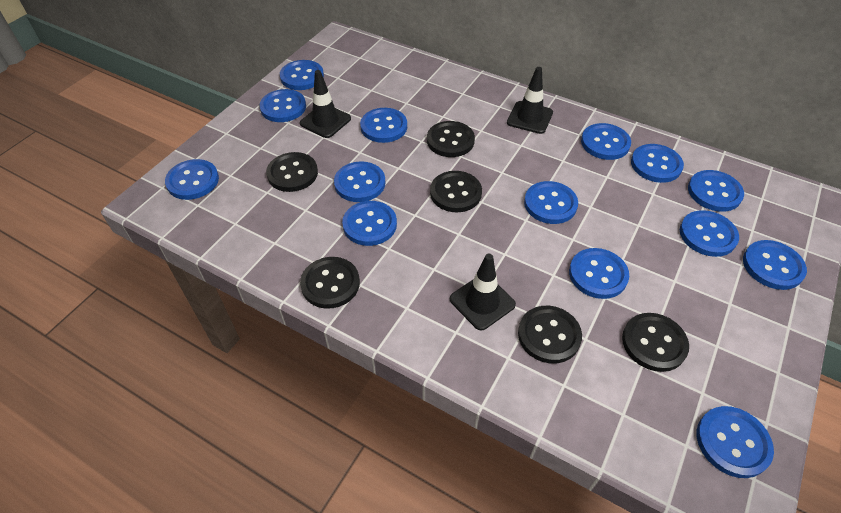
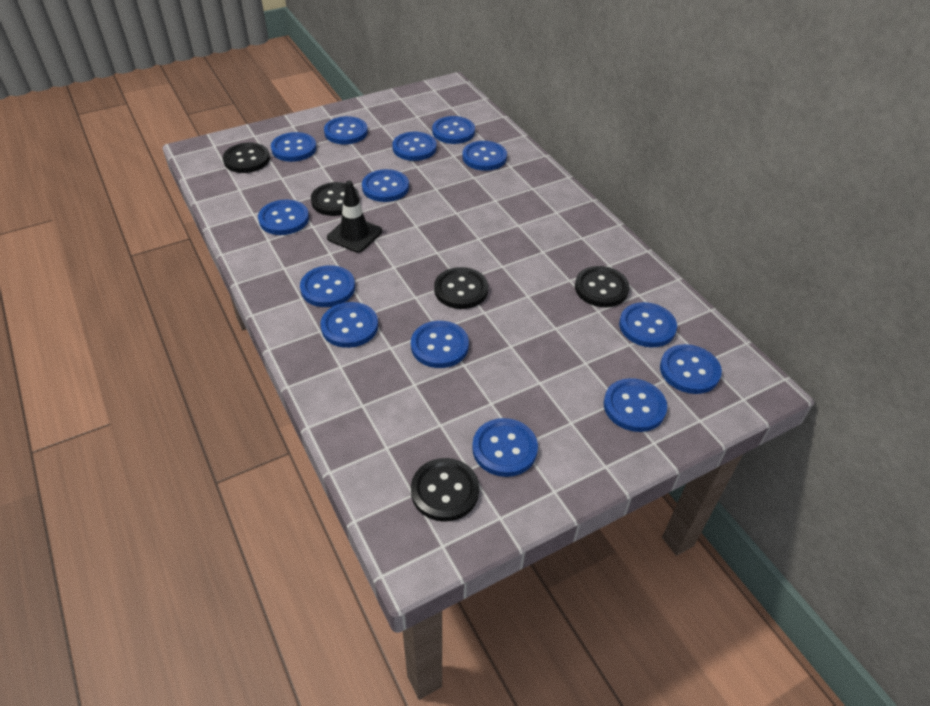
black button: [266,152,318,192] [300,257,360,309] [427,121,475,157] [430,171,482,212] [518,306,582,364] [622,313,689,372] = 6 -> [223,143,270,173] [311,182,360,216] [411,458,479,522] [434,267,488,309] [575,266,630,307] = 5
black traffic cone: [300,70,351,138] [450,254,516,331] [507,67,553,134] = 3 -> [327,181,382,253] = 1

